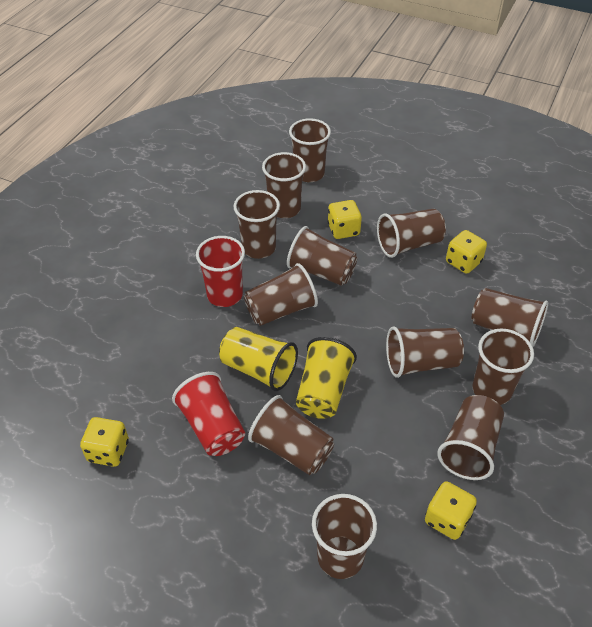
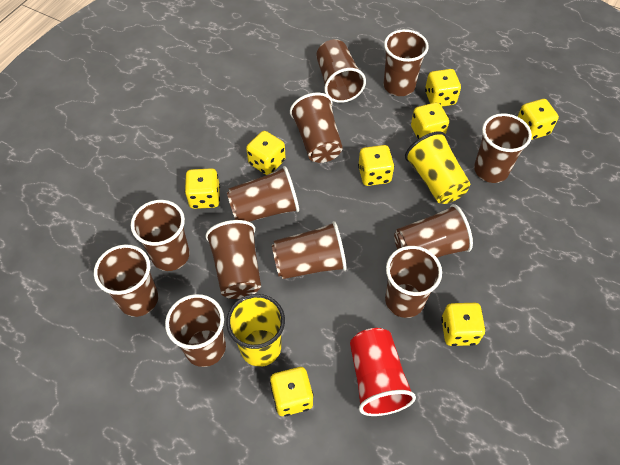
red cup: [172,372,245,456] [196,236,245,307] = 2 -> [350,328,416,416] = 1
yellow dice: [80,417,129,467] [328,200,362,239] [425,481,477,540] [446,230,487,274] = 4 -> [185,168,220,209] [246,131,286,175] [270,367,314,416] [358,145,394,186] [411,102,449,139] [425,69,461,107] [441,303,485,346] [517,99,559,140] = 8

